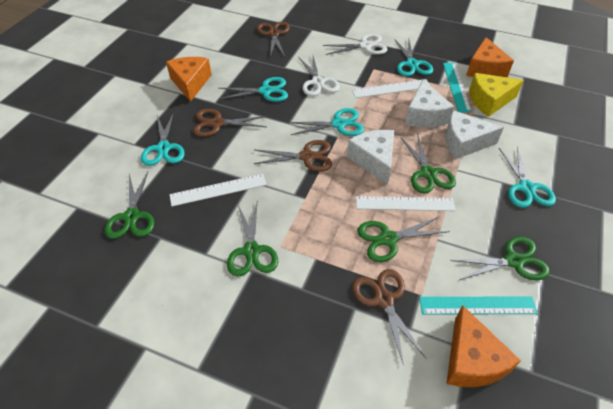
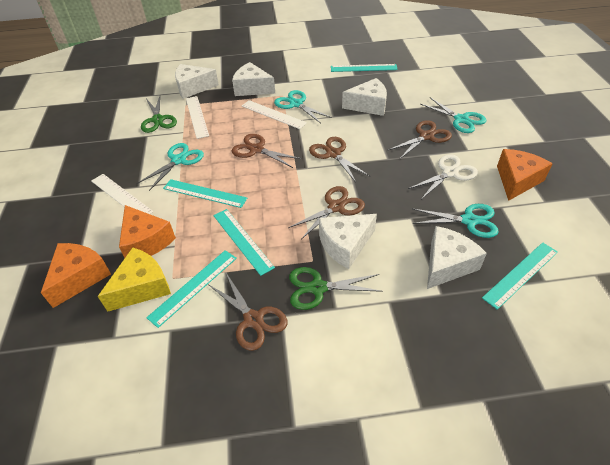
brown scissors: [193,109,268,137] [254,140,332,172] [257,22,290,57] [352,269,426,366] = 4 -> [208,273,287,351] [232,134,302,168] [288,186,365,239] [309,137,370,182] [387,120,452,160] = 5
green scissors: [105,172,155,239] [227,203,279,277] [357,216,450,262] [400,133,456,194] [451,237,550,281] = 5 -> [141,96,177,133] [289,267,383,310] = 2
turquoise ruler: [419,297,538,315] [443,63,472,112] = 2 -> [146,250,237,328] [163,179,247,208] [213,209,275,276] [331,64,398,72] [482,242,558,310] = 5
turquoise scissors: [141,112,185,166] [218,77,288,102] [288,108,364,136] [394,39,433,76] [499,147,556,208] = 5 -> [136,143,204,191] [274,90,332,123] [412,204,499,238] [420,97,486,133] = 4
white cheese: [347,130,394,185] [405,80,455,127] [445,110,504,159] = 3 -> [175,64,219,99] [232,62,275,96] [319,214,377,269] [342,78,387,116] [427,226,487,289] = 5
white scissors: [299,56,340,96] [323,34,388,55] = 2 -> [408,154,478,199] = 1

